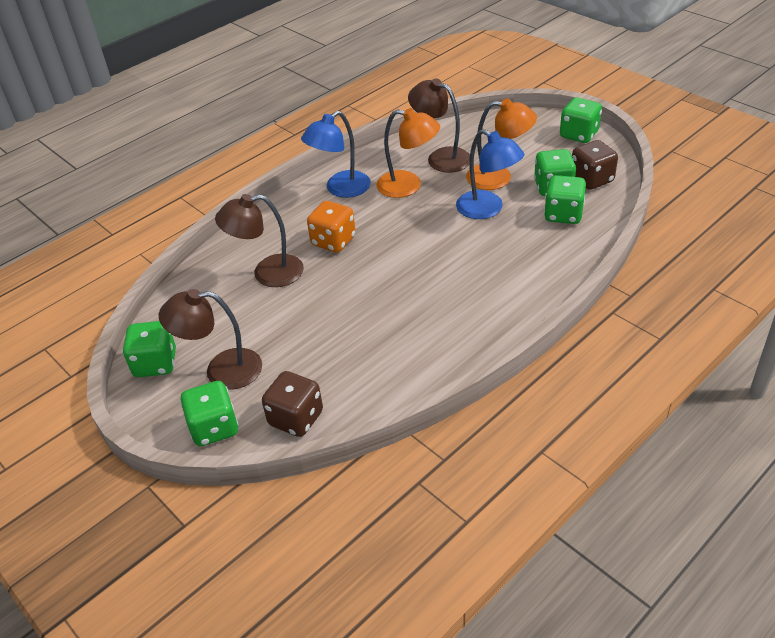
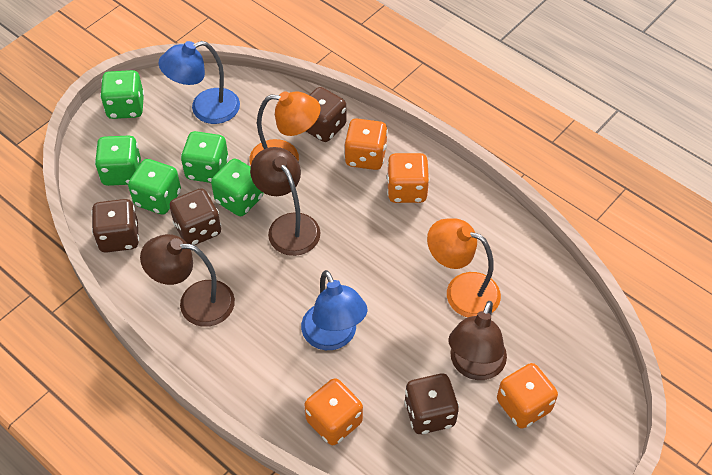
brown dice: [262,371,323,437] [572,140,618,190] = 2 -> [91,199,139,253] [170,188,221,245] [305,87,347,142] [404,374,459,434] = 4
orange dice: [307,201,356,253] = 1 -> [305,378,363,445] [344,118,388,170] [387,153,430,203] [497,363,558,429] = 4

